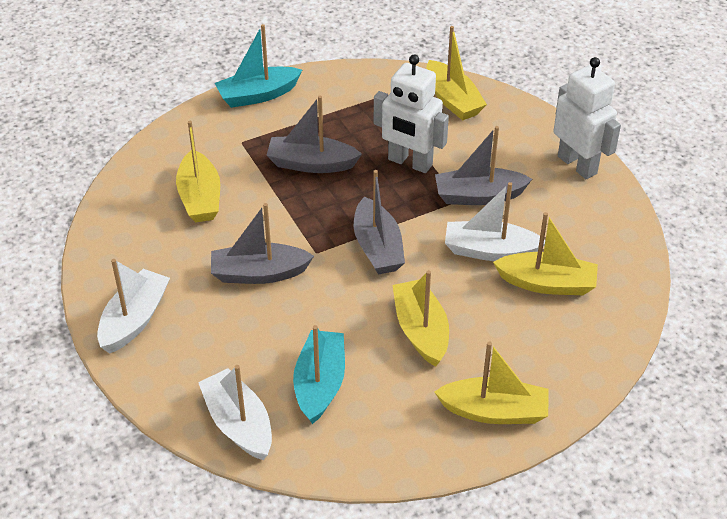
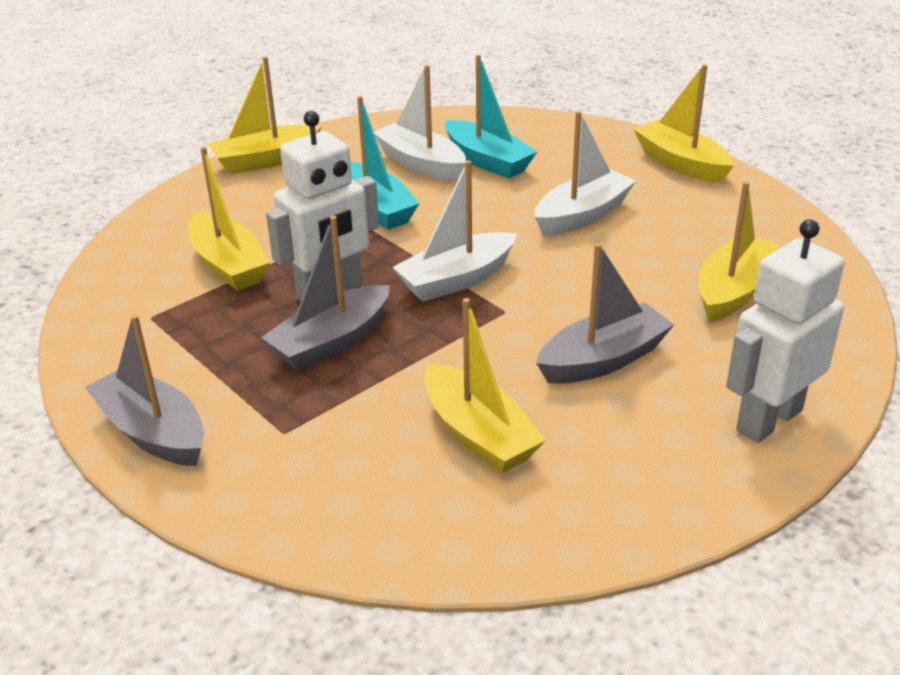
grey boat: [211,203,314,284] [266,95,362,173] [354,170,405,274] [435,126,532,205] = 4 -> [85,315,204,466] [261,216,390,371] [536,243,674,384] = 3

